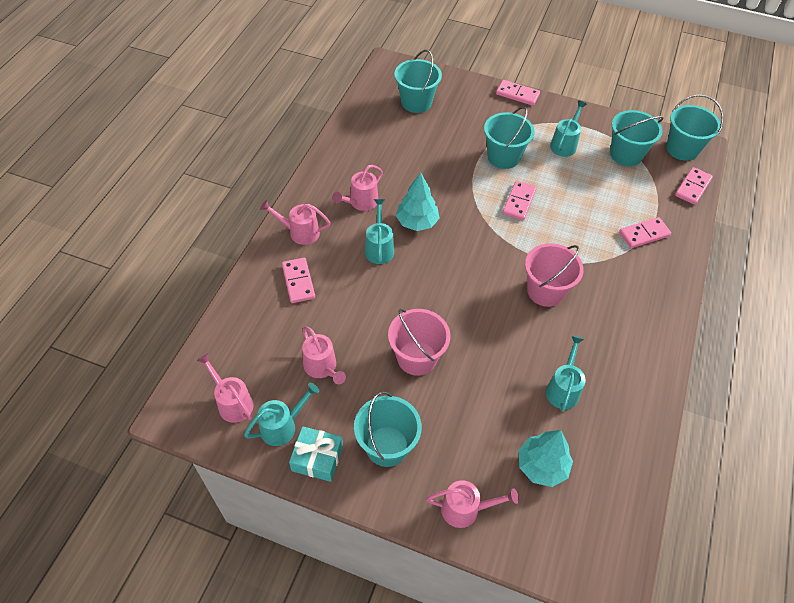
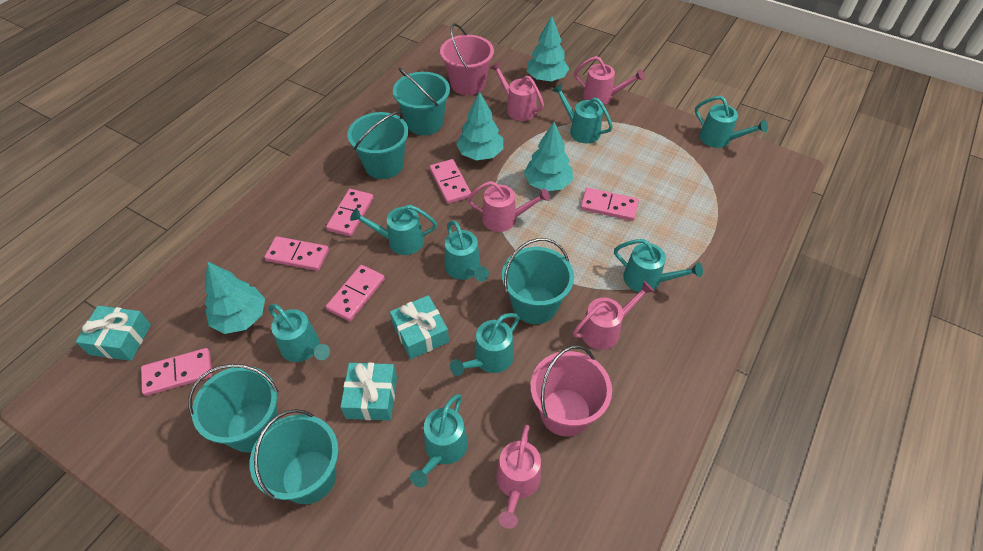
pink domino: [282,258,315,303] [496,80,540,106] [503,181,537,220] [619,217,671,248] [675,167,713,205] = 5 -> [141,348,212,396] [264,236,329,271] [326,189,374,236] [326,265,385,321] [430,159,471,204] [580,188,639,221] = 6
turquoise gift: [289,426,343,482] = 1 -> [76,306,151,361] [340,363,397,420] [390,295,449,359] = 3
turquoise tree: [396,173,439,231] [518,430,573,487] = 2 -> [205,261,265,334] [456,91,503,160] [524,122,573,191] [527,16,569,81] = 4
turquoise watering can: [244,383,320,446] [365,199,394,264] [546,335,586,412] [550,100,587,157] = 4 -> [268,304,330,362] [350,205,437,255] [410,394,468,487] [445,221,489,281] [450,313,520,376] [552,83,613,143] [614,239,703,293] [695,96,768,148] = 8

